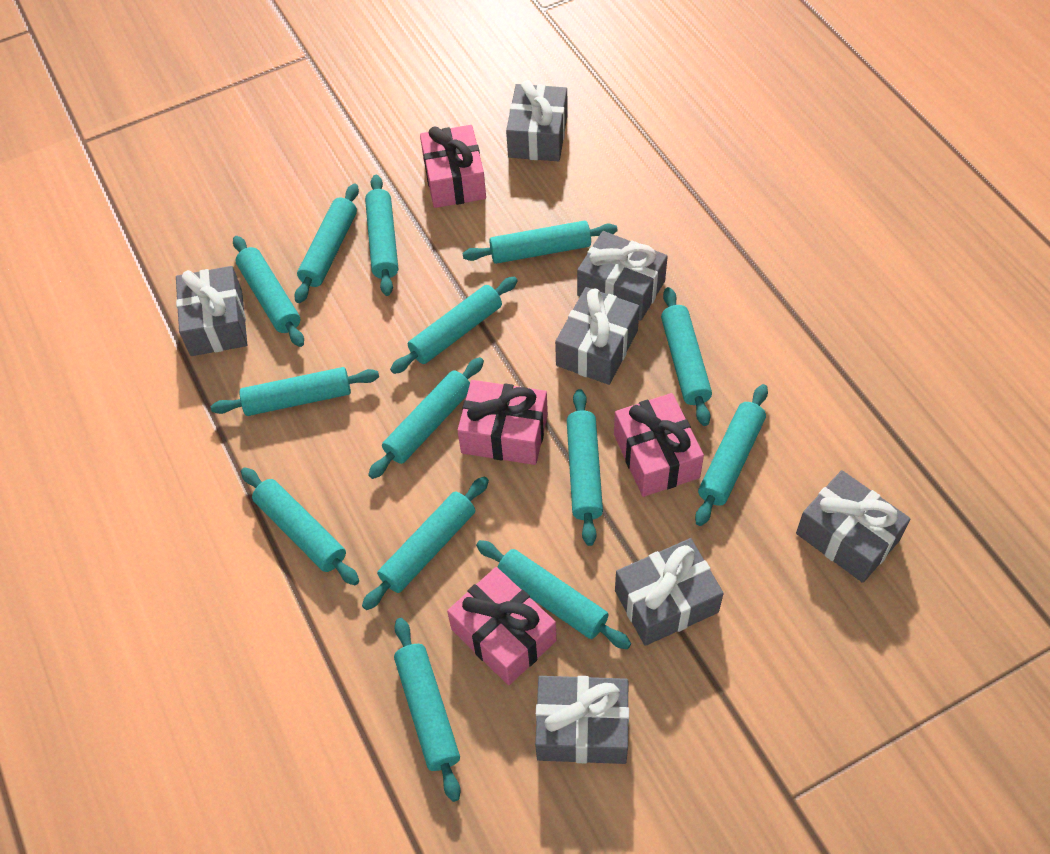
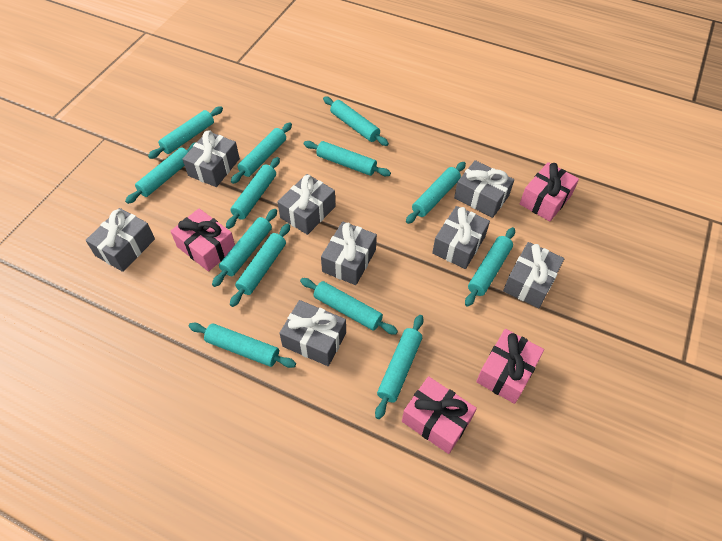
grey gift: [176,266,247,356] [506,80,568,161] [535,676,629,764] [555,287,640,385] [577,231,668,321] [615,538,724,646] [796,470,911,583] = 7 -> [86,208,155,272] [182,130,240,187] [277,174,335,235] [279,300,346,366] [321,221,377,285] [432,206,490,269] [454,160,514,218] [503,242,564,308] = 8
turquoise rolling pin: [211,367,379,416] [233,236,304,347] [241,468,359,585] [294,184,359,303] [362,476,489,610] [365,175,398,296] [368,357,484,479] [390,277,518,374] [394,618,461,802] [462,221,618,264] [476,540,631,649] [567,389,603,546] [661,287,712,426] [695,384,768,526] = 14 -> [125,142,197,204] [148,106,223,159] [189,323,296,368] [212,209,277,287] [226,157,280,229] [230,223,290,307] [231,122,292,184] [300,278,398,335] [304,141,391,176] [323,96,389,146] [375,315,424,419] [406,162,466,224] [465,227,515,307] = 13

